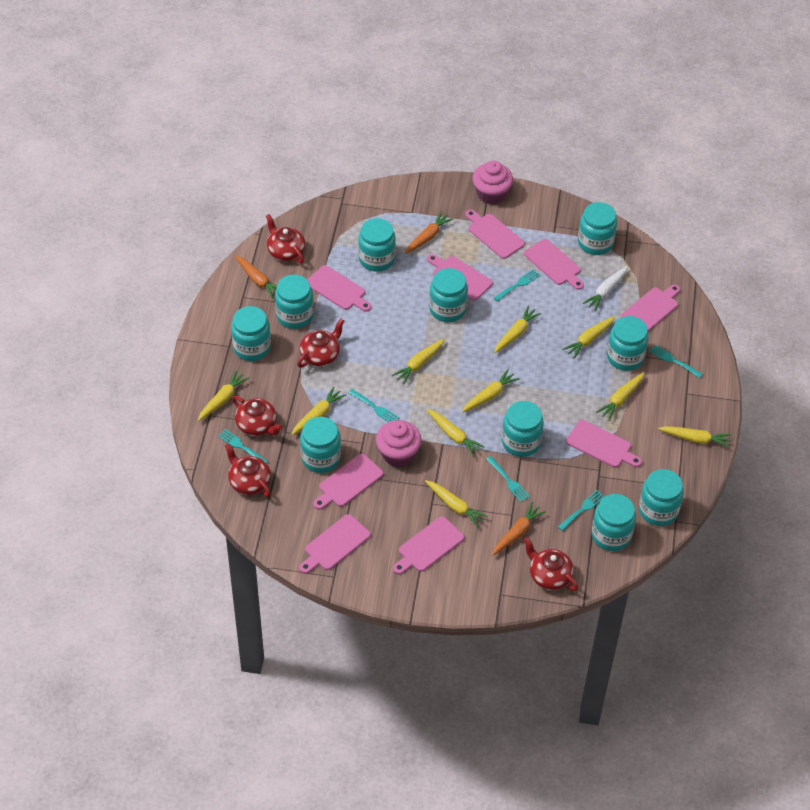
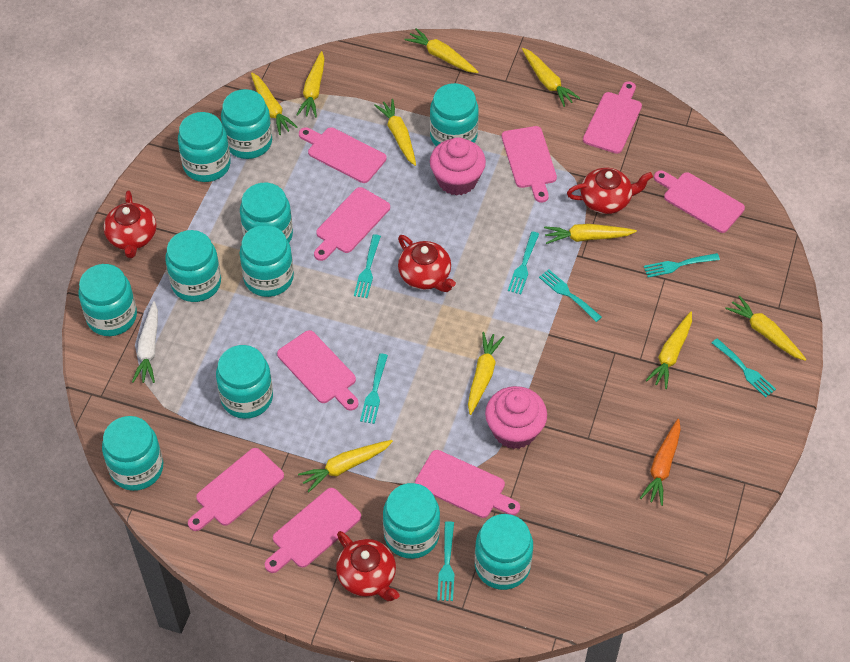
orange carrot: [235,255,277,299] [405,211,453,254] [492,502,546,556] = 3 -> [640,419,681,506] = 1
red teapot: [225,443,271,497] [232,396,282,436] [266,214,305,263] [297,319,344,367] [524,537,578,591] = 5 -> [103,191,156,258] [336,531,400,601] [398,235,456,292] [567,168,653,214] = 4
turquoise fork: [218,429,269,464] [348,389,399,422] [486,456,530,502] [494,270,540,302] [558,490,605,531] [649,345,702,378] = 6 -> [354,234,381,298] [360,354,388,424] [437,521,454,601] [508,232,539,294] [539,269,602,322] [644,253,720,278] [712,338,776,398] = 7
turquoise jar: [231,306,271,361] [275,275,314,329] [300,417,341,473] [358,218,396,272] [429,268,468,322] [502,401,544,457] [578,202,617,255] [591,494,636,551] [607,316,649,371] [639,469,684,526] = 10 -> [78,264,137,336] [102,416,163,491] [165,230,221,302] [178,112,231,182] [216,345,273,419] [221,89,272,159] [240,183,293,243] [240,225,294,297] [383,483,440,559] [430,83,479,146] [475,514,533,590] = 11

